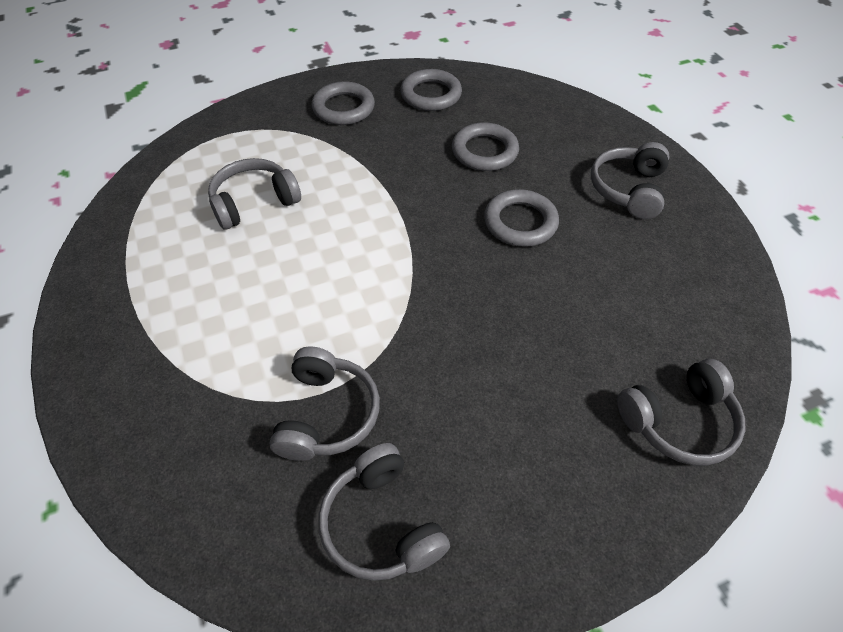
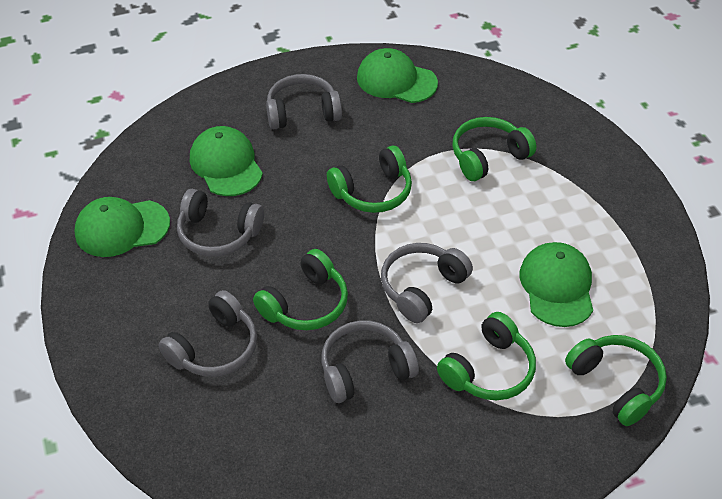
green cap: none = 0 -> [74,197,170,257] [190,126,263,196] [357,48,438,103] [520,242,593,327] = 4
green headphones: none = 0 -> [253,249,348,330] [327,146,412,213] [437,312,536,400] [452,117,536,181] [565,335,667,426] = 5
grey ring: [312,81,375,125] [400,69,462,111] [452,123,519,171] [484,189,559,247] = 4 -> none = 0

